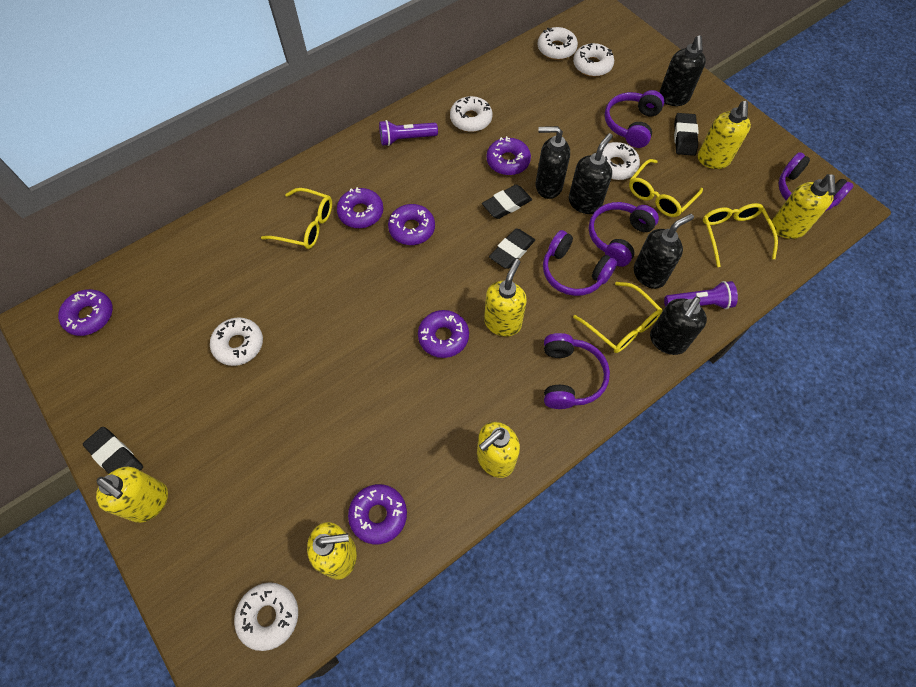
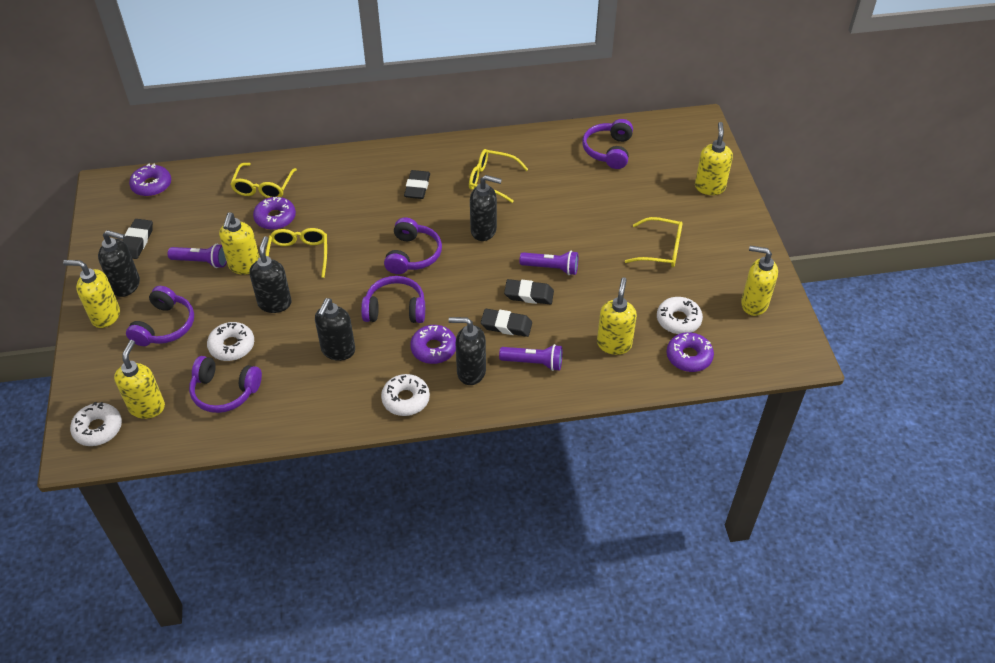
purple donut: [58,289,113,336] [337,187,383,228] [348,484,407,544] [388,204,435,245] [418,310,469,358] [486,136,531,175] = 6 -> [129,164,171,196] [253,197,296,230] [410,325,456,364] [666,332,714,372] = 4
purple flashlight: [379,120,438,146] [664,281,738,309] = 2 -> [168,244,227,268] [499,344,562,371] [519,251,578,275] = 3
white donut: [210,317,263,366] [234,582,298,651] [450,96,493,132] [538,27,578,60] [573,43,614,77] [602,142,640,180] = 6 -> [70,402,122,446] [207,322,254,361] [381,374,430,416] [657,297,703,334] = 4

